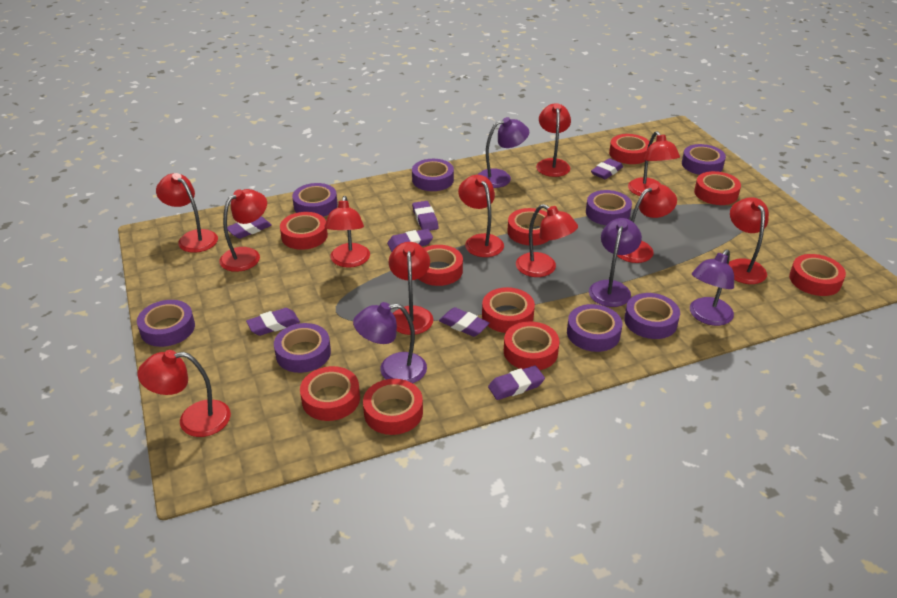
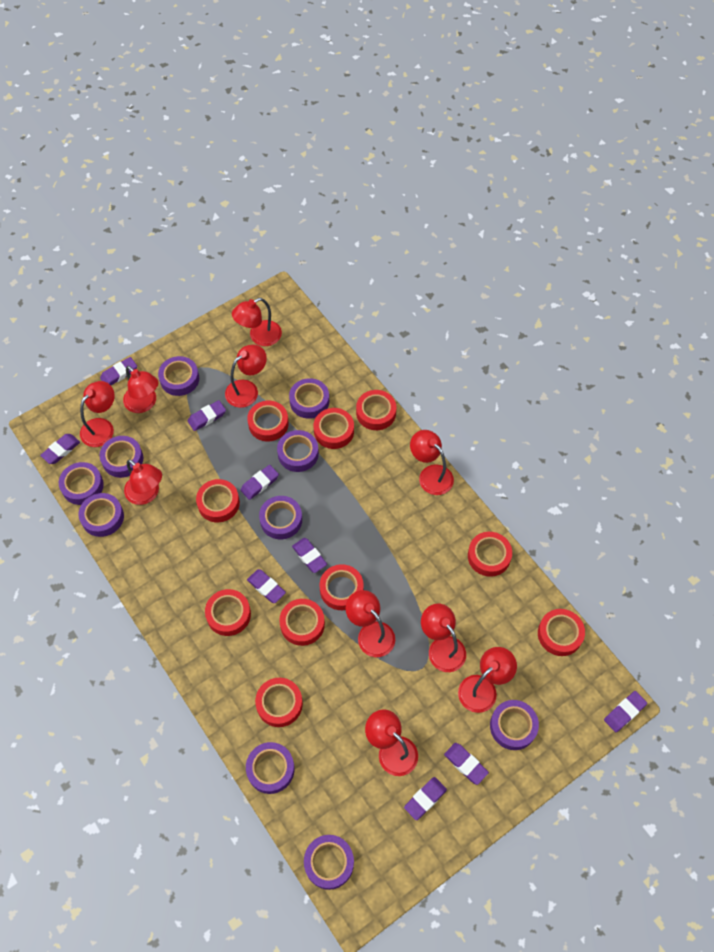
purple eraser: [227,216,272,239] [246,308,300,336] [387,229,433,252] [412,201,439,231] [439,307,490,337] [488,366,545,400] [591,158,623,179] = 7 -> [40,434,80,464] [100,357,137,385] [188,400,226,431] [240,465,279,500] [247,569,286,603] [292,538,327,573] [404,777,447,820] [444,743,489,785] [604,691,647,732] = 9
purple lamp: [353,302,427,383] [478,117,529,188] [589,218,642,307] [690,249,734,326] = 4 -> none = 0
purple tape: [137,300,195,347] [274,323,331,373] [292,183,338,217] [412,159,454,191] [567,304,622,352] [586,190,632,225] [624,293,680,339] [682,144,726,175] = 8 -> [59,462,104,505] [79,493,124,537] [100,436,143,478] [158,356,199,396] [246,742,295,794] [259,496,302,539] [277,430,319,472] [289,378,329,419] [304,835,354,890] [490,700,539,750] = 10
red lamp: [138,350,231,437] [156,173,218,253] [220,189,267,272] [324,196,370,268] [389,242,433,335] [458,175,504,257] [516,204,578,277] [536,103,571,177] [617,183,677,263] [628,131,680,196] [729,197,769,284] = 11 -> [80,381,115,447] [123,366,158,413] [124,459,162,505] [225,344,267,408] [232,298,282,346] [346,590,395,657] [365,710,418,776] [410,430,454,495] [421,604,466,672] [458,647,517,713] = 10

